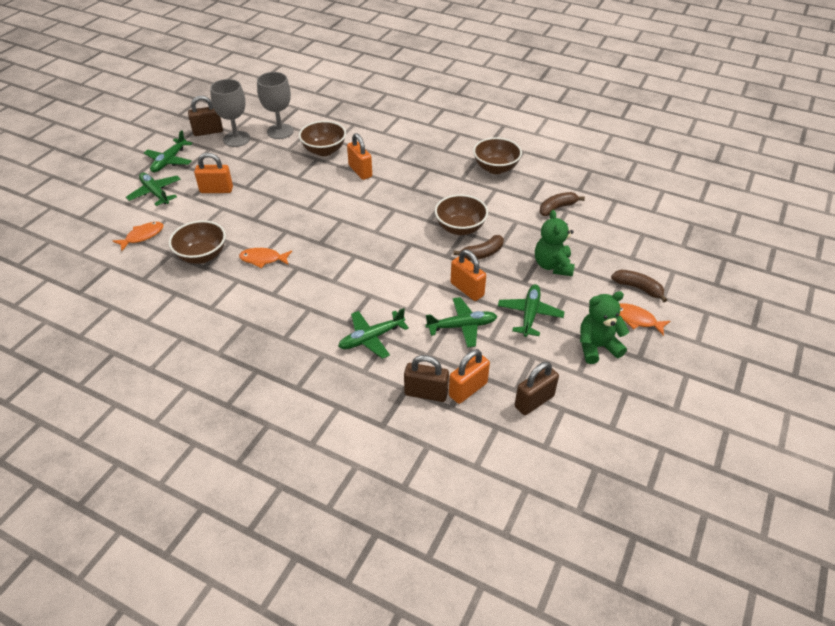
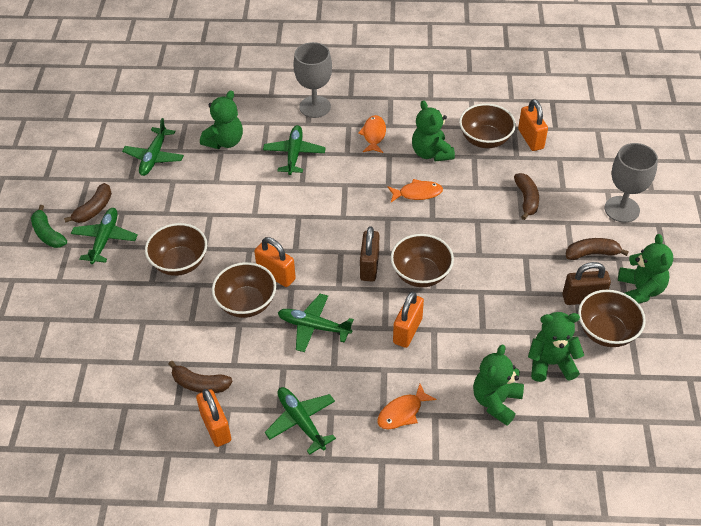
brown banana: [453,235,504,261] [540,192,585,216] [611,270,667,302] = 3 -> [64,183,112,223] [169,361,233,393] [514,173,539,220] [566,238,629,260] = 4
brown bowl: [169,220,226,264] [299,121,346,156] [435,194,488,235] [473,137,522,174] = 4 -> [145,223,207,276] [212,262,276,318] [391,234,454,287] [459,103,516,148] [578,290,646,347] = 5
brown padlock: [188,96,223,136] [404,355,449,402] [515,362,559,415] = 3 -> [360,226,379,282] [562,262,611,305] = 2
green banana: none = 0 -> [31,205,67,248] = 1
green teddy bear: [535,210,575,276] [580,291,629,364] = 2 -> [200,90,243,149] [412,100,455,162] [473,344,524,426] [528,312,584,382] [618,234,673,304] = 5

